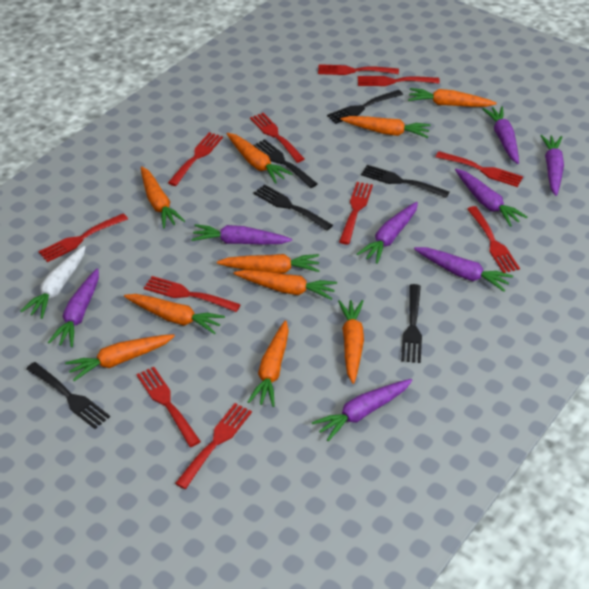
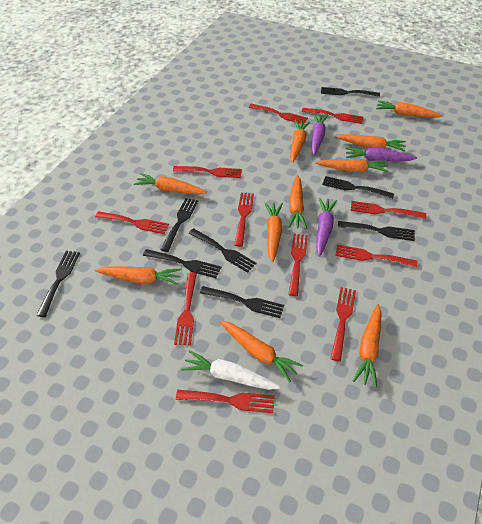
black fork: [26,362,110,429] [253,139,317,188] [254,184,333,231] [327,90,403,124] [361,165,449,198] [401,284,422,363] = 6 -> [36,251,80,317] [143,249,221,278] [160,198,198,252] [188,228,256,273] [200,286,284,318] [321,87,380,97] [322,176,394,199] [338,221,415,241] = 8
purple carrot: [48,268,99,347] [191,224,292,245] [312,379,413,441] [357,202,418,264] [414,247,513,292] [455,169,527,227] [483,106,519,164] [540,135,564,196] = 8 -> [311,113,328,155] [316,198,337,256] [346,147,417,161] = 3

